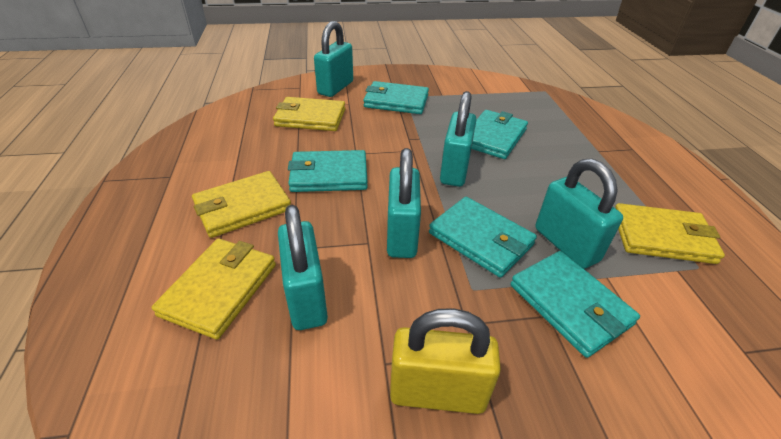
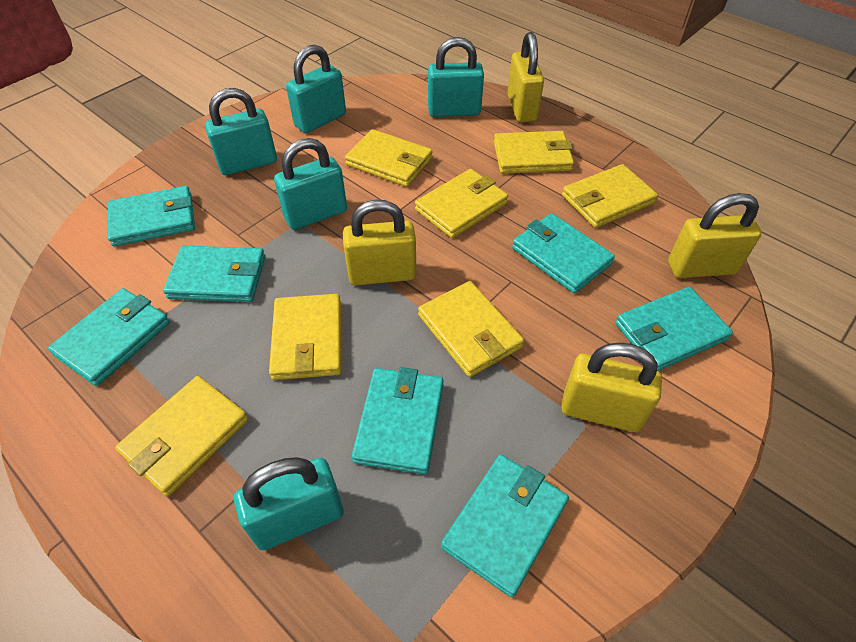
turquoise wallet: [288,150,368,192] [363,81,429,114] [429,197,537,278] [471,110,528,159] [511,251,640,358] = 5 -> [48,288,170,386] [108,186,195,247] [163,246,265,302] [352,367,444,474] [441,454,569,597] [512,213,615,293] [615,287,733,371] = 7
yellow padlock: [390,308,501,414] = 1 -> [343,200,417,285] [507,32,544,122] [561,342,662,432] [668,193,762,278] = 4
yellow wallet: [152,238,276,340] [192,171,291,238] [273,97,346,131] [615,203,725,264] = 4 -> [115,376,248,496] [269,294,342,380] [345,129,433,187] [415,169,508,238] [418,281,524,377] [494,131,574,174] [562,164,658,228] = 7

